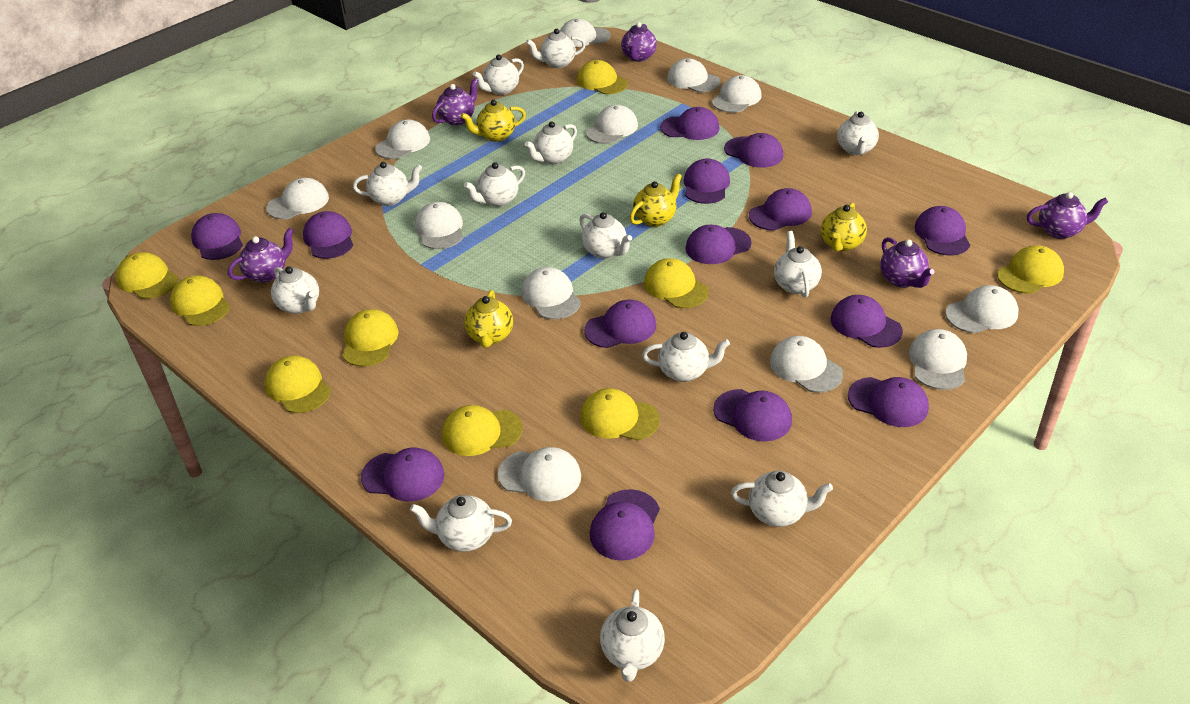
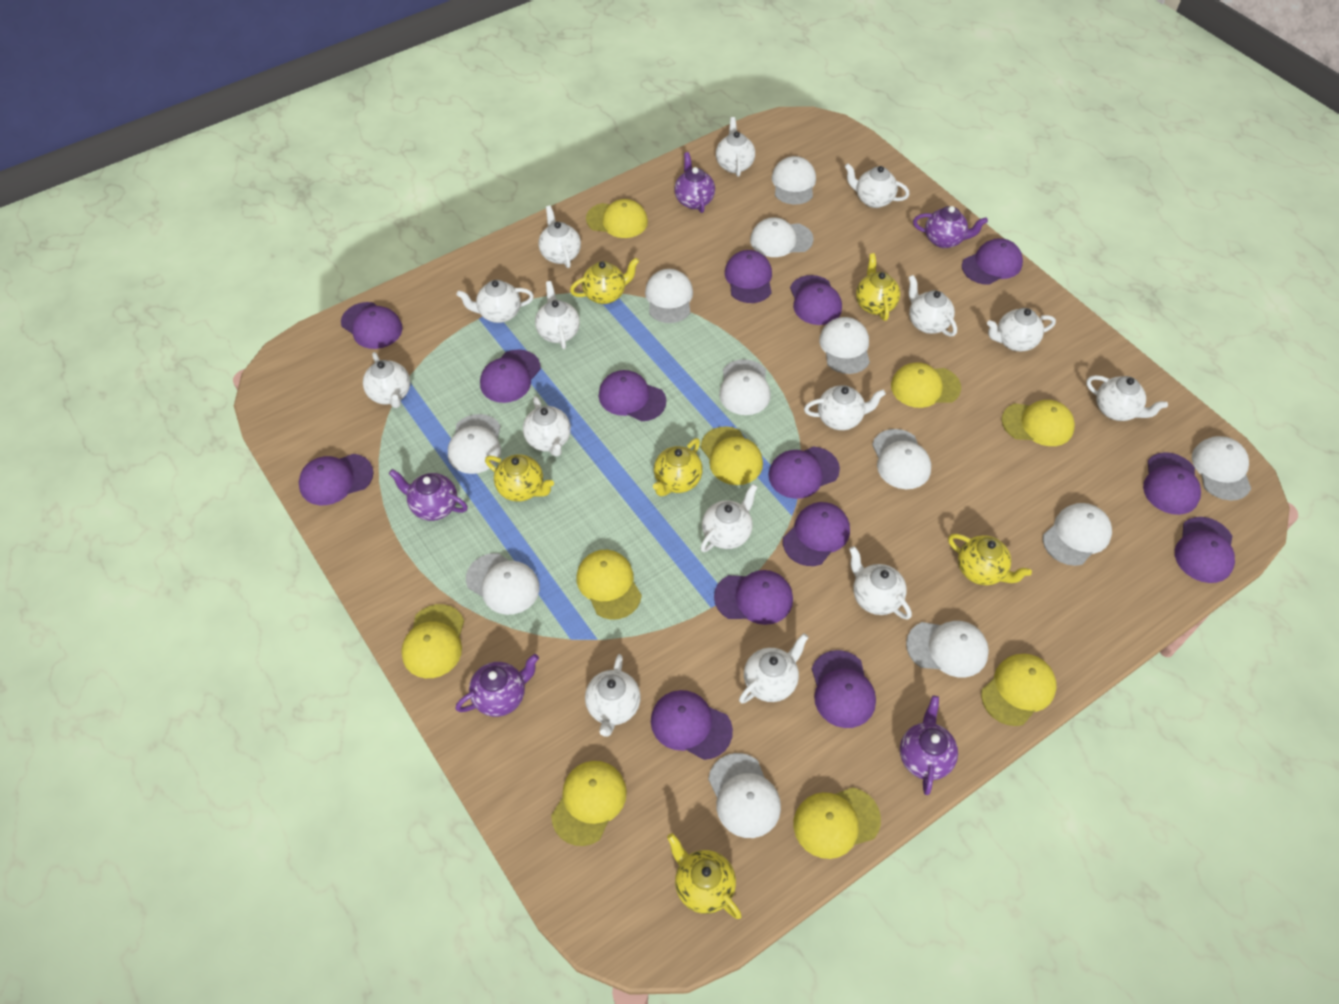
white teapot: [271,267,319,314] [353,162,422,206] [410,495,512,552] [464,162,525,207] [473,54,524,95] [525,121,577,165] [526,29,586,68] [579,212,632,259] [600,589,665,682] [642,332,730,382] [731,471,833,527] [774,231,822,298] [837,111,879,155] = 13 -> [363,352,410,408] [457,280,534,323] [523,396,571,457] [535,281,580,349] [538,205,581,268] [585,654,641,737] [700,484,757,552] [716,117,755,177] [739,633,808,704] [804,385,886,430] [844,163,910,208] [849,546,912,620] [909,275,957,337] [987,308,1056,351] [1086,375,1168,421] = 15
yellow teapot: [461,100,526,142] [464,290,513,348] [630,174,682,227] [821,203,867,251] = 4 -> [485,454,554,502] [570,258,639,304] [653,438,703,496] [667,833,742,919] [856,253,900,321] [948,534,1032,585] = 6

